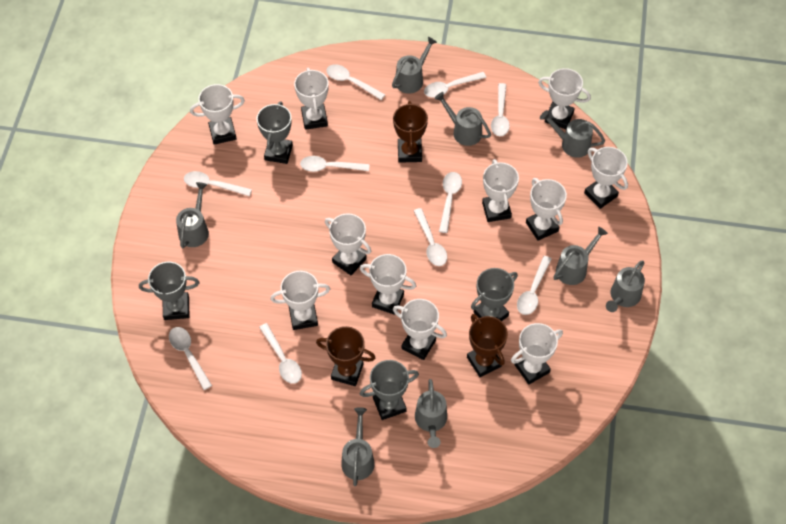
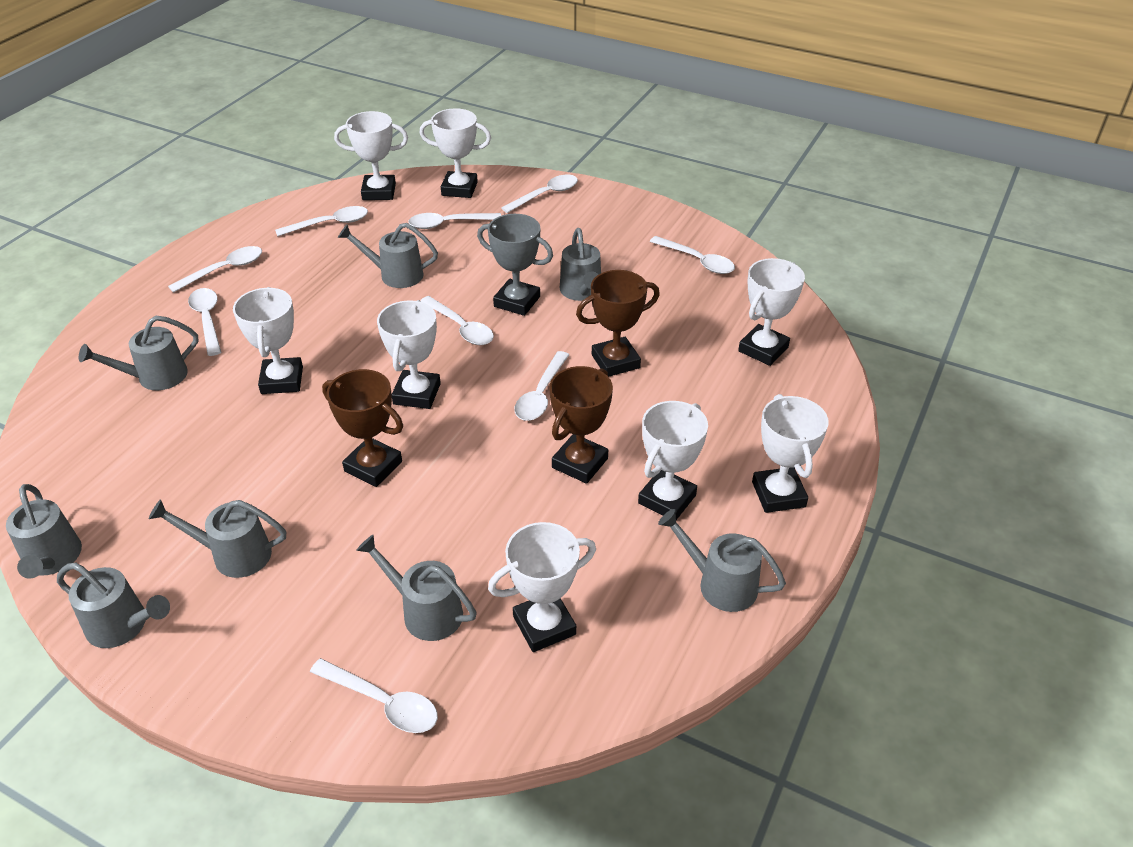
grey trophy: [139,262,200,320] [256,102,293,164] [360,360,419,420] [471,268,518,321] = 4 -> [477,214,553,316] = 1
white spoon: [169,327,212,390] [184,171,252,196] [259,323,302,384] [300,156,370,172] [326,64,385,100] [414,208,447,266] [424,72,486,98] [439,172,462,233] [491,83,510,136] [517,256,552,315] = 10 -> [168,246,262,293] [188,288,221,356] [275,206,368,236] [310,658,438,733] [408,213,501,229] [420,296,494,345] [501,175,578,213] [514,351,569,421] [650,236,735,274] = 9
white trophy: [190,84,245,145] [270,271,330,330] [294,68,329,130] [325,213,371,275] [360,254,416,315] [393,299,447,360] [482,159,519,222] [511,323,563,385] [526,178,567,241] [538,68,591,129] [584,147,628,209] = 11 -> [233,287,303,394] [334,111,408,200] [377,300,441,409] [419,108,491,198] [488,522,596,652] [638,401,708,520] [738,258,805,366] [752,394,829,513] = 8

